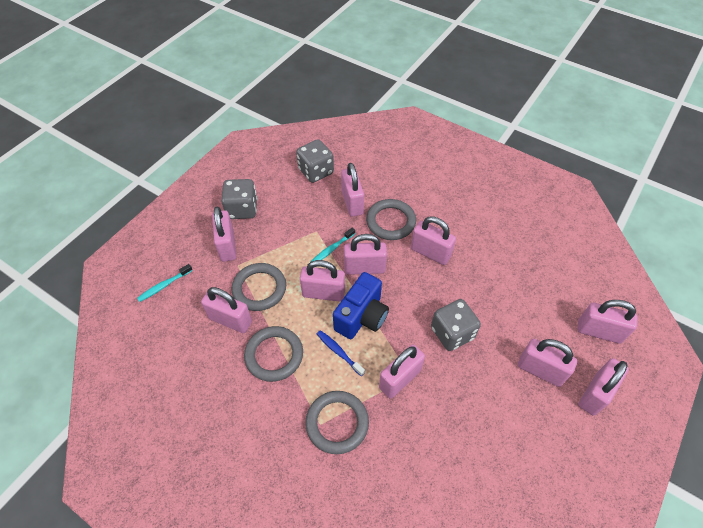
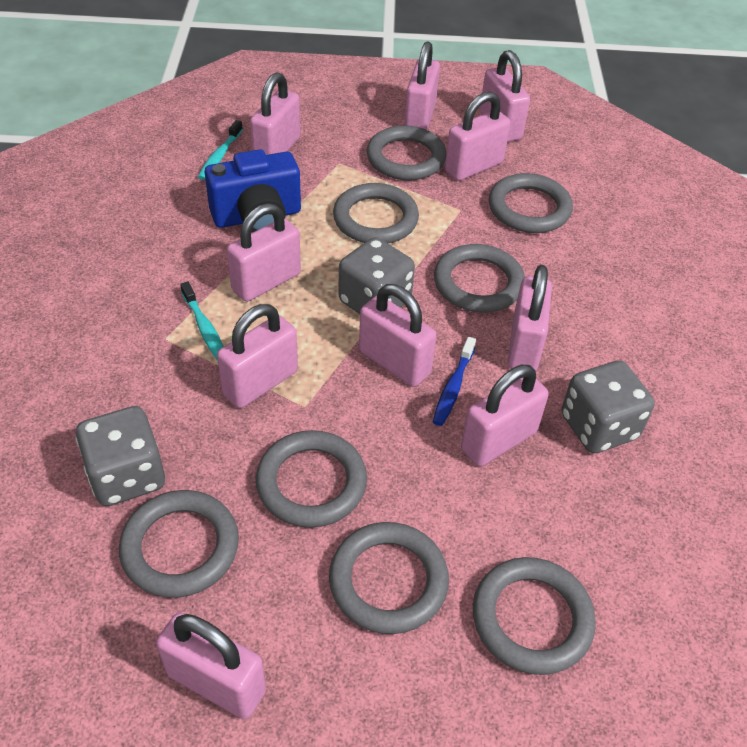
grey ring: [232,263,286,311] [244,326,303,382] [305,391,369,454] [366,199,416,240] = 4 -> [119,490,239,598] [256,430,367,528] [329,522,449,634] [333,183,419,243] [367,125,446,180] [434,244,525,313] [473,557,596,675] [489,173,573,233] = 8

